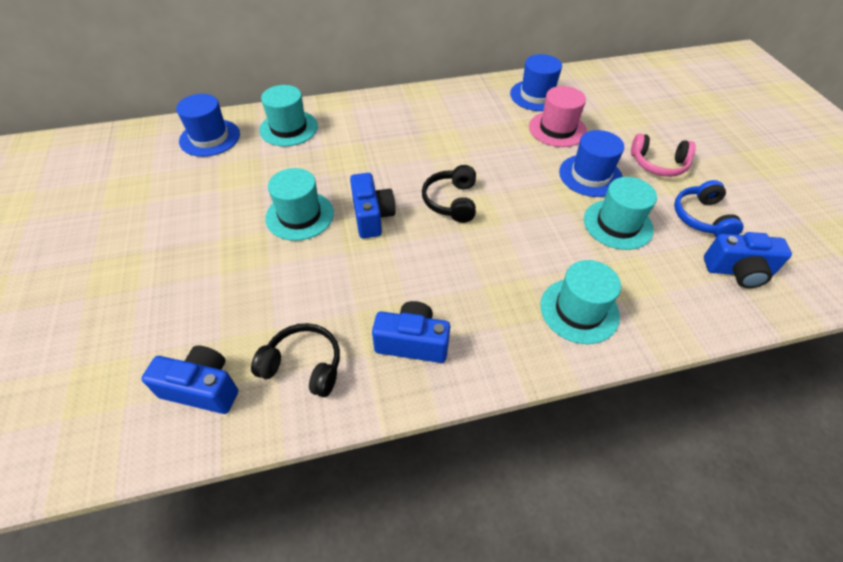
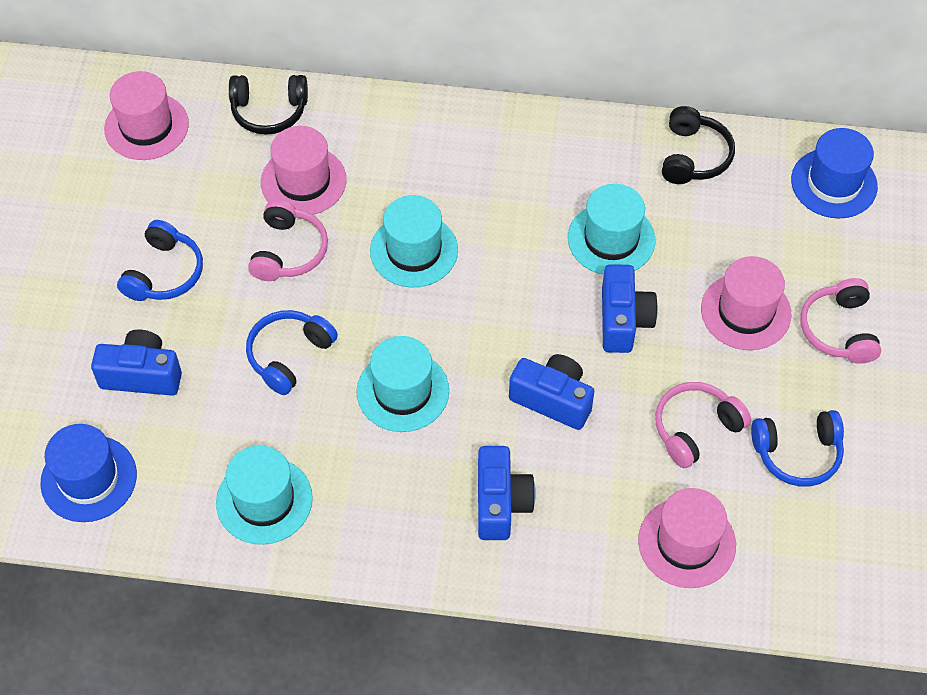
blue hat: [176,94,240,157] [510,54,562,111] [559,130,624,197] = 3 -> [40,424,137,522] [791,128,878,218] = 2
blue headphones: [674,180,743,237] = 1 -> [117,220,203,301] [246,310,338,395] [751,410,844,487] = 3
pink hat: [529,86,587,147] = 1 -> [104,71,189,160] [261,126,347,215] [638,488,736,588] [701,256,791,350] = 4
pink headphones: [631,134,696,177] = 1 -> [248,199,328,281] [655,382,751,468] [800,278,881,364] = 3

